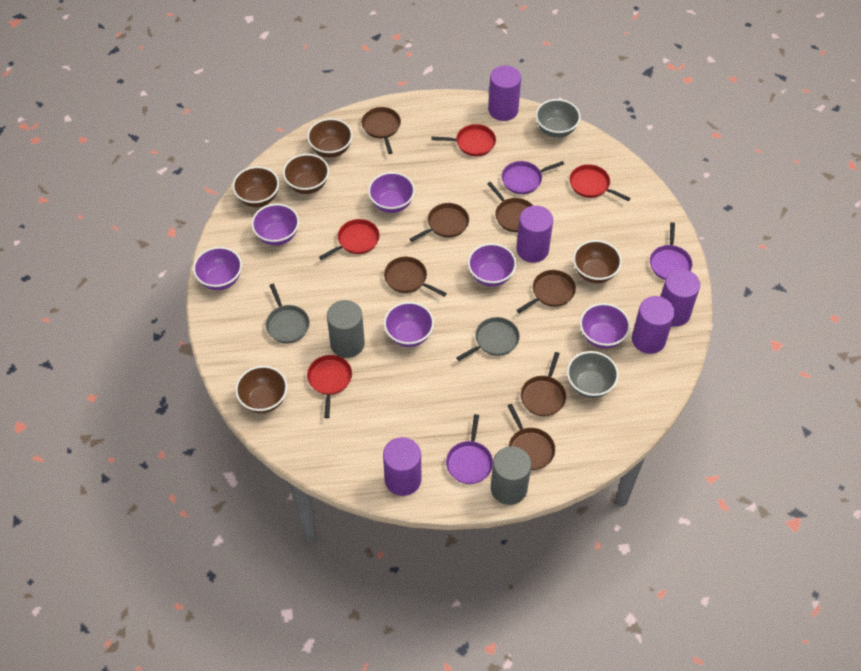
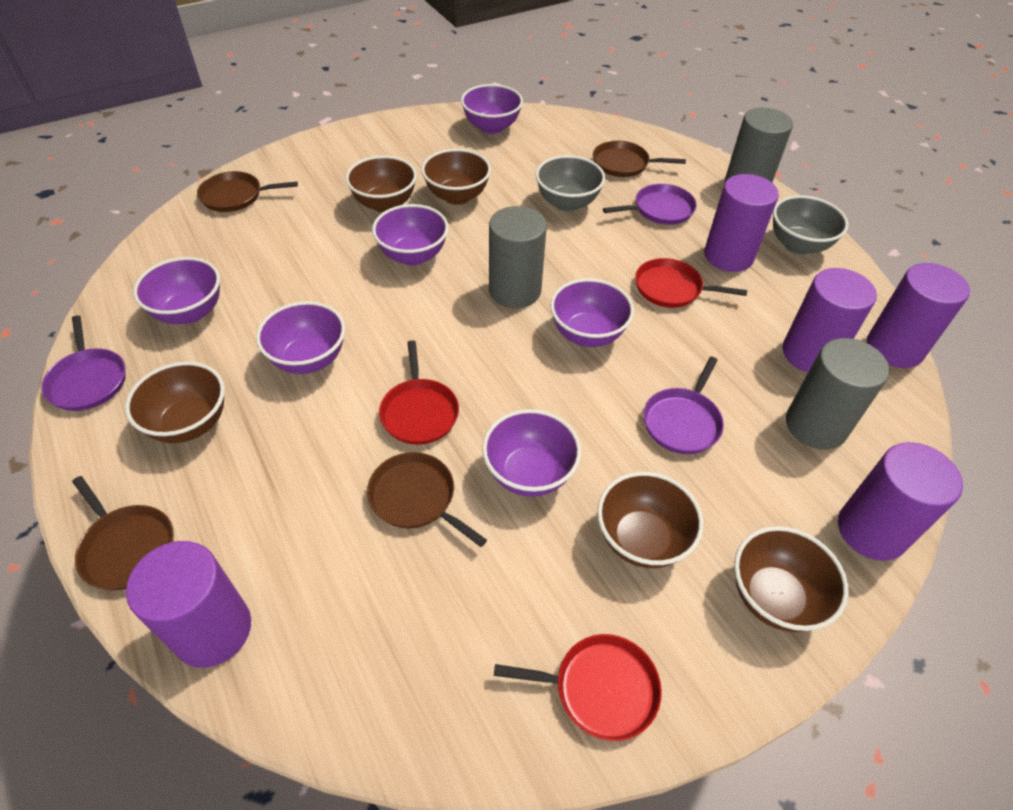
brown pan: [361,107,401,154] [384,257,447,297] [410,203,469,242] [487,182,533,232] [508,404,555,470] [517,270,576,313] [521,352,566,416] = 7 -> [72,476,174,590] [197,171,298,212] [367,452,487,547] [593,140,686,177] = 4
grey cylinder: [327,300,365,358] [491,446,531,505] = 2 -> [489,206,547,308] [725,108,793,182] [786,338,890,450] = 3
grey pan: [266,284,310,343] [456,317,520,361] = 2 -> none = 0
red pan: [307,355,352,418] [319,219,380,260] [432,124,496,156] [569,164,631,201] = 4 -> [379,340,459,445] [494,634,662,741] [635,258,747,308] = 3

